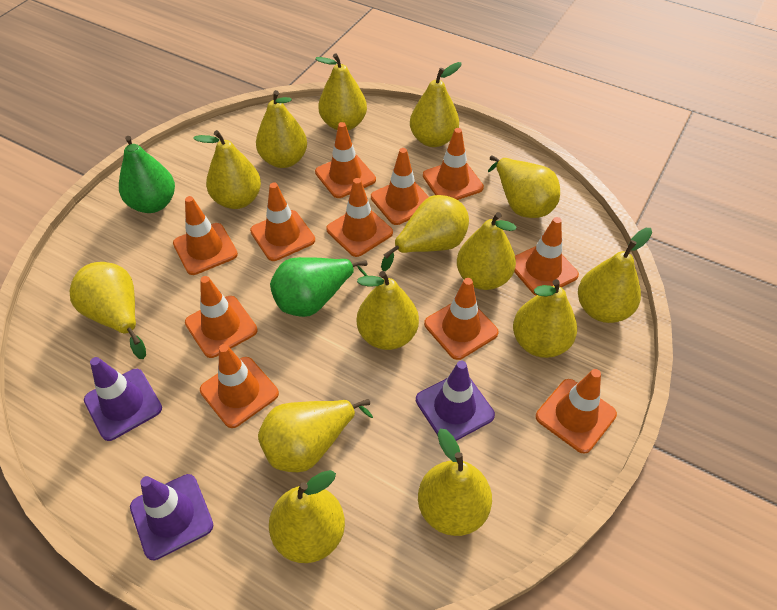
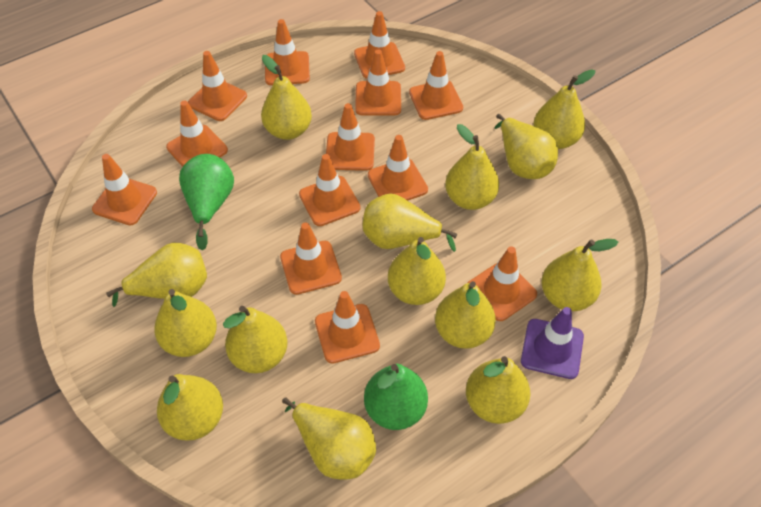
orange traffic cone: [173,196,238,275] [185,276,258,358] [200,344,279,428] [250,183,315,261] [315,122,376,198] [326,178,393,257] [371,148,429,225] [423,128,484,200] [424,278,499,360] [514,217,579,296] [536,369,617,454] = 11 -> [92,154,157,226] [166,100,228,167] [188,51,247,121] [265,19,310,85] [280,222,342,295] [299,154,361,226] [315,291,380,364] [326,103,375,171] [354,11,405,79] [355,50,401,115] [368,135,428,201] [409,51,463,120] [468,246,537,321] = 13
purple traffic cone: [84,357,162,441] [130,474,213,560] [416,360,495,441] = 3 -> [521,307,584,379] = 1

